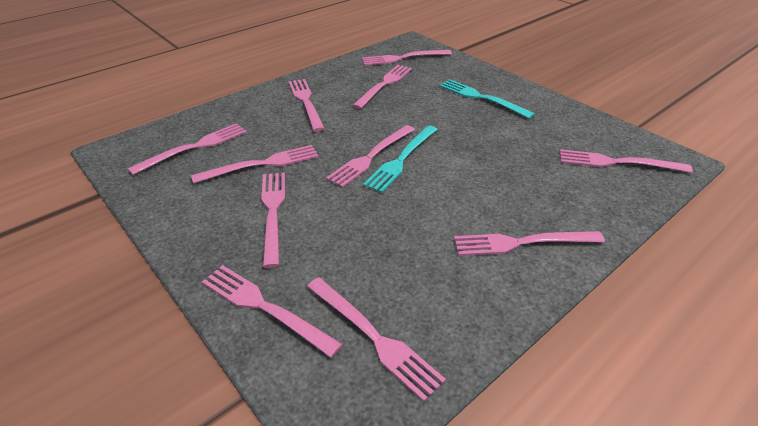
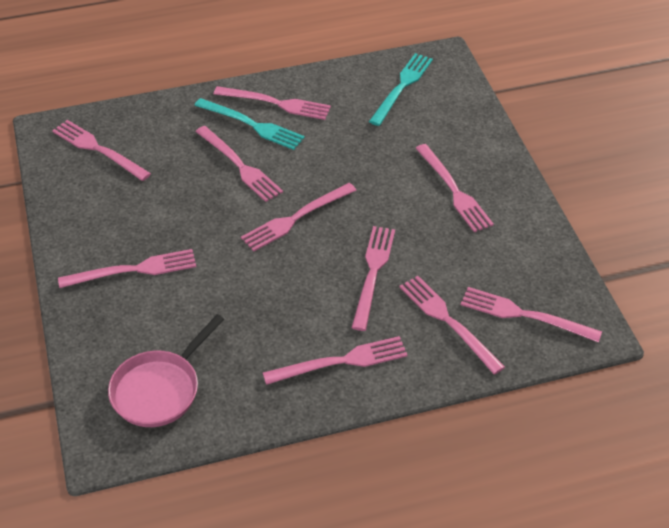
pink fork: [128,123,247,175] [191,145,319,184] [202,265,343,358] [261,173,285,268] [288,79,325,132] [307,277,446,402] [326,125,415,188] [352,65,412,109] [362,50,452,66] [454,231,605,256] [560,149,693,173] = 11 -> [52,120,151,181] [58,249,196,288] [195,126,283,202] [214,86,331,120] [241,183,357,252] [263,336,408,385] [351,226,395,331] [400,276,505,375] [415,144,494,232] [461,287,602,343] = 10
pink pan: none = 0 -> [108,314,224,427] = 1

